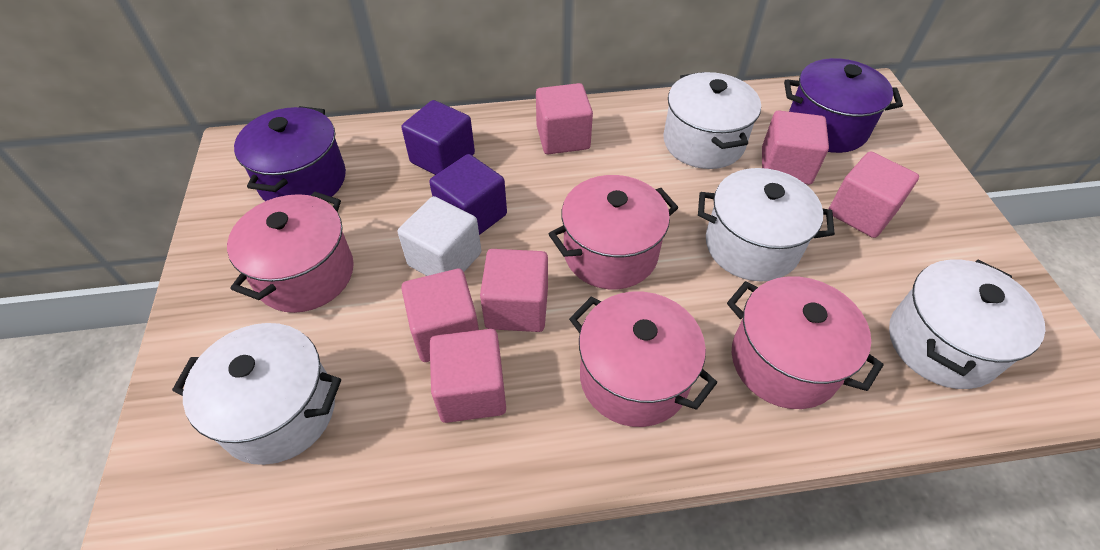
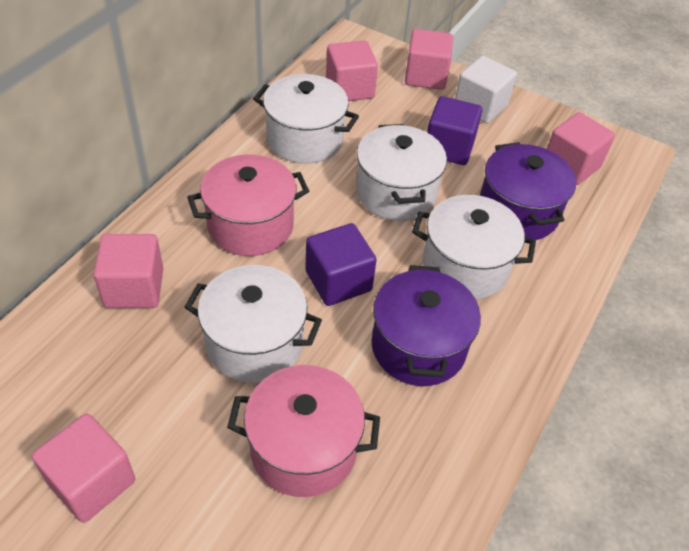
pink cube: [401,269,479,362] [430,329,506,423] [480,249,548,332] [536,83,593,154] [762,111,829,185] [829,151,919,238] = 6 -> [32,414,135,523] [93,234,163,308] [326,41,378,101] [405,29,453,90] [547,112,615,185] = 5
pink pot: [227,192,354,313] [549,175,678,289] [569,291,717,427] [727,276,884,409] = 4 -> [187,155,309,256] [227,365,380,497] = 2

